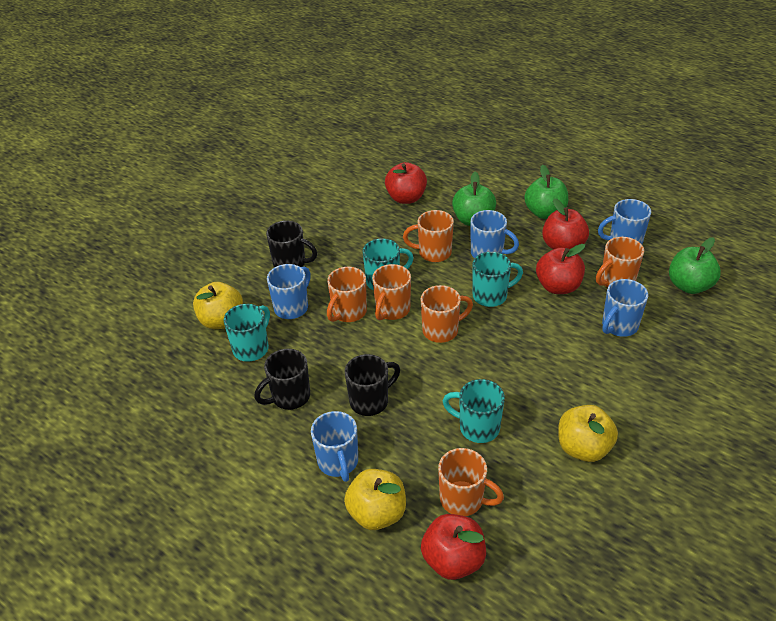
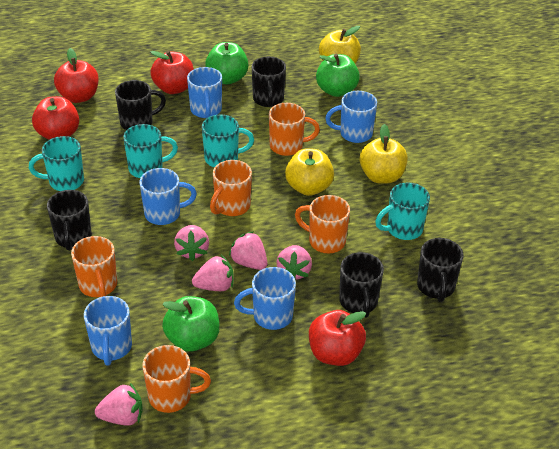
black mug: [254,349,310,410] [266,221,317,268] [345,354,400,416] = 3 -> [47,190,92,251] [115,80,166,130] [252,57,286,107] [339,252,384,318] [417,238,463,302] = 5
orange mug: [327,267,367,322] [372,264,411,320] [403,210,454,262] [421,285,473,343] [438,448,504,516] [596,237,644,288] = 6 -> [71,236,117,297] [143,345,211,413] [210,160,252,216] [269,103,320,156] [295,195,350,253] = 5
pink strawberry: none = 0 -> [95,383,143,426] [174,225,209,261] [192,255,234,291] [229,231,267,270] [277,245,312,280] = 5

